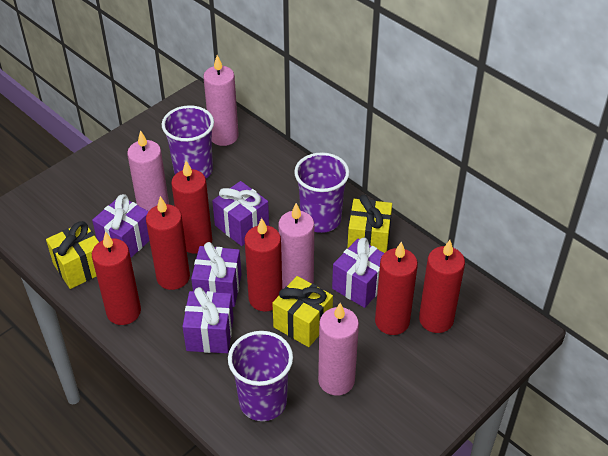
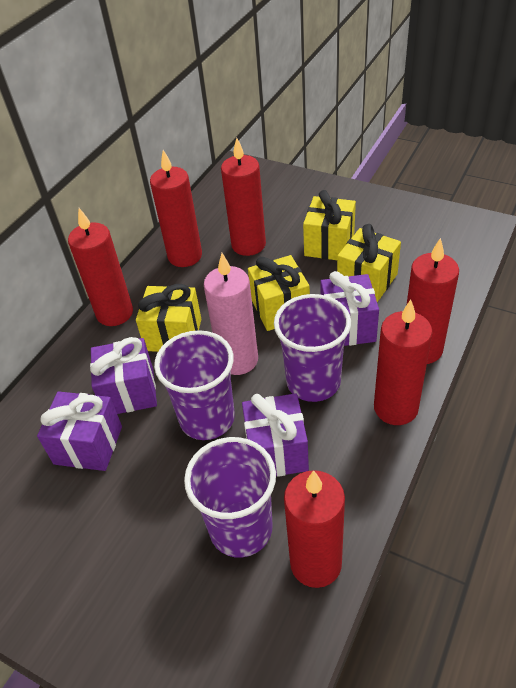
pink candle: [127,130,169,211] [203,55,239,146] [278,203,314,289] [318,303,359,396] = 4 -> [204,253,258,375] = 1
purple gift: [92,194,150,258] [182,287,234,353] [191,242,242,307] [212,181,269,246] [332,238,384,308] = 5 -> [37,391,122,471] [90,337,157,414] [242,393,309,477] [321,271,379,346] = 4
yellow gift: [46,221,99,289] [272,276,333,347] [347,195,392,253] = 3 -> [136,284,201,352] [248,255,310,331] [303,190,356,260] [337,224,401,302] = 4

